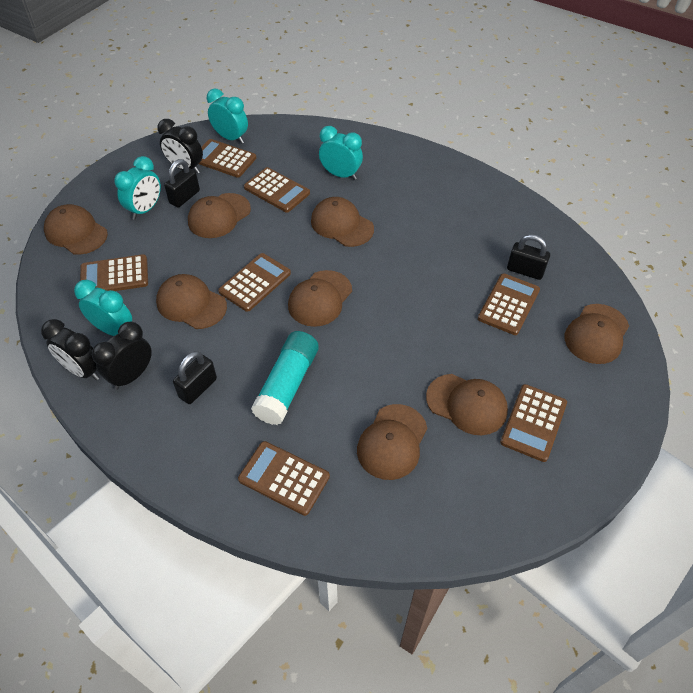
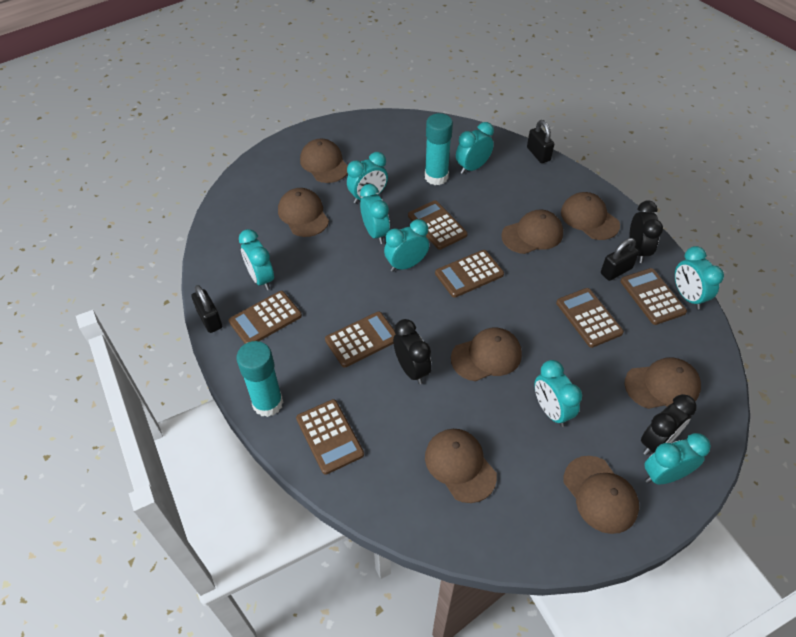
turquoise clock: [74,280,132,336] [114,156,161,220] [207,89,248,144] [319,126,363,180] = 4 -> [239,229,274,291] [347,152,388,204] [360,184,390,244] [384,219,429,272] [456,122,494,174] [534,360,582,427] [645,433,711,485] [675,246,724,310] = 8
turquoise glue stick: [251,331,319,425] = 1 -> [236,341,283,417] [425,113,453,185] = 2

